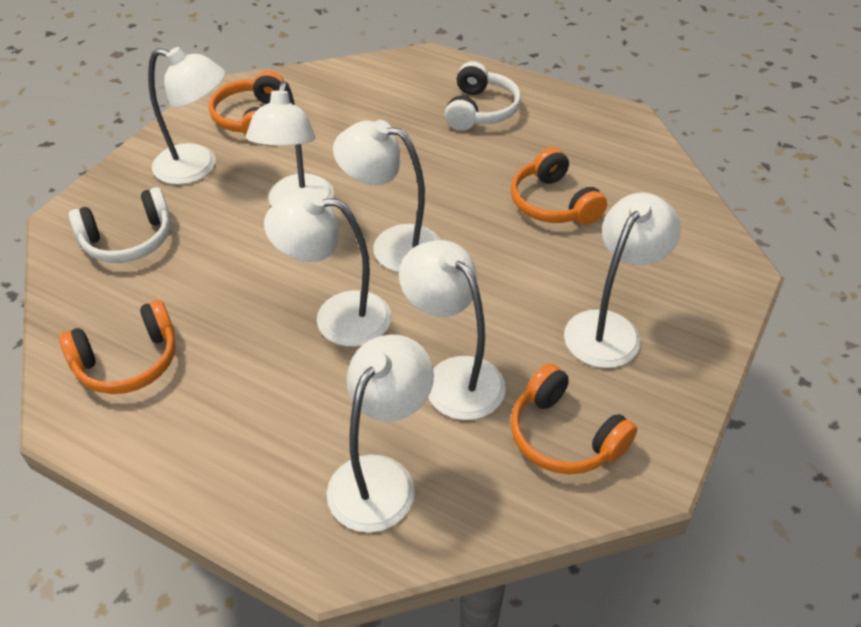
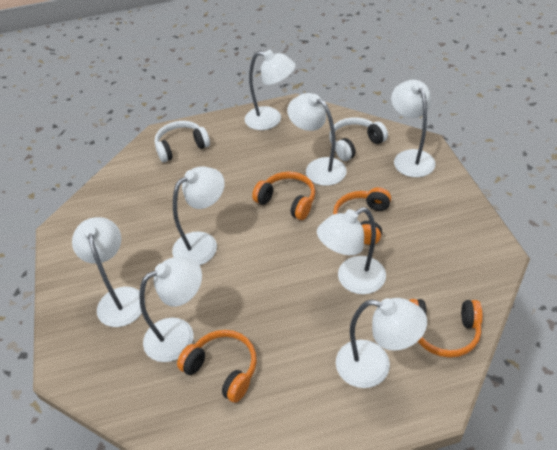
white lamp: [148,47,225,185] [246,81,334,206] [264,191,391,347] [327,335,434,533] [333,120,440,272] [399,240,506,420] [564,193,681,368] = 7 -> [72,217,142,327] [139,257,202,362] [172,166,225,265] [245,50,296,130] [287,93,347,186] [317,207,386,294] [336,298,427,388] [391,80,436,177] = 8

